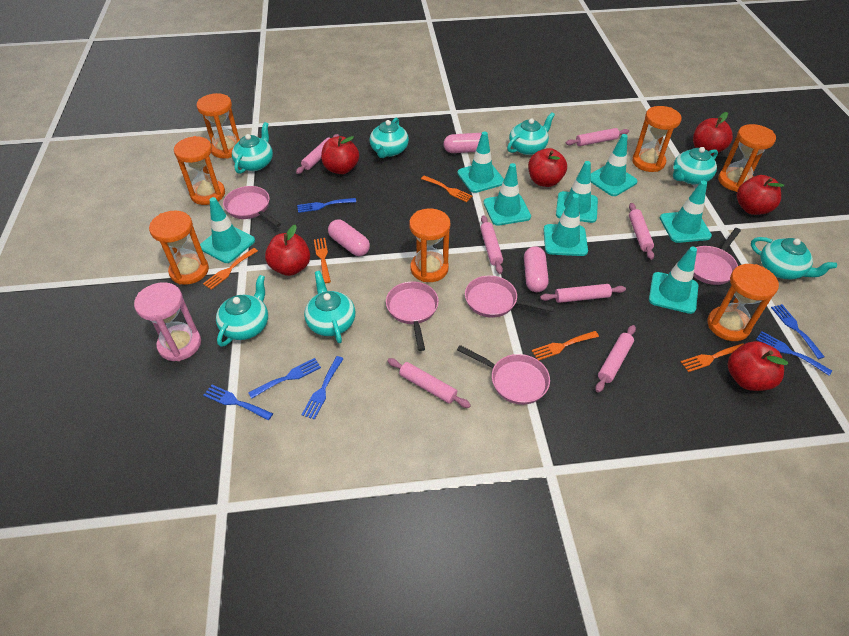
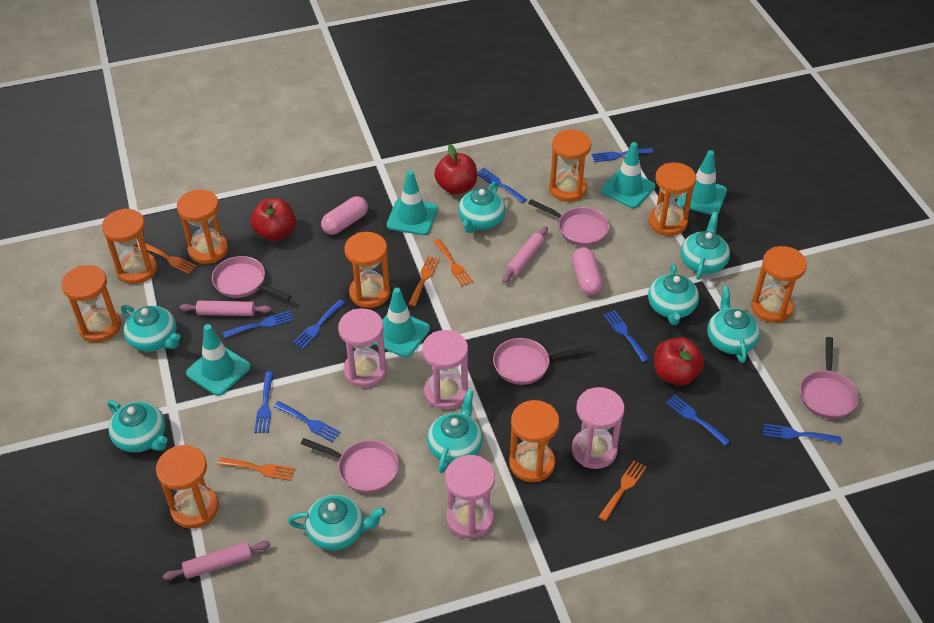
blue fork: [203,385,273,420] [248,358,321,399] [297,198,356,213] [302,356,344,420] [756,331,832,376] [771,304,824,359] = 6 -> [223,311,293,338] [254,372,274,433] [274,401,341,442] [293,300,345,349] [477,168,527,203] [592,148,654,162] [603,310,649,362] [666,395,730,446] [763,424,841,444] = 9
orange hourglass: [149,211,209,285] [174,136,225,205] [196,93,240,159] [409,208,450,282] [632,106,682,172] [708,264,779,341] [718,124,776,192] = 7 -> [61,265,121,342] [102,208,157,284] [156,445,219,529] [177,189,228,264] [345,232,390,308] [509,400,559,482] [549,130,591,202] [649,162,696,236] [751,246,807,323] = 9
pink capsule: [328,220,370,256] [444,133,489,153] [524,246,549,292] = 3 -> [321,196,368,235] [572,248,603,295] = 2
pink hourglass: [134,282,201,361] = 1 -> [338,308,387,387] [422,330,468,410] [445,455,495,539] [572,387,624,469] = 4
pink rolling pin: [296,134,339,174] [387,358,471,408] [480,215,503,274] [540,284,626,303] [566,128,629,146] [595,325,636,393] [629,203,654,260] = 7 -> [163,541,270,580] [180,300,271,316] [502,227,548,283] = 3
red apple: [265,225,310,276] [321,136,359,174] [528,148,567,187] [693,112,733,155] [728,341,788,391] [737,175,784,215] = 6 -> [251,198,296,241] [434,144,477,194] [654,337,704,386] = 3
turquoise teapot: [216,275,268,347] [232,122,273,174] [304,271,355,343] [370,118,409,158] [507,112,555,155] [673,147,718,185] [751,237,837,280] = 7 -> [108,400,167,453] [121,305,180,352] [288,495,386,551] [427,390,483,473] [458,182,505,233] [648,264,699,325] [681,212,730,280] [707,286,760,363] = 8
turquoise traffic cone: [200,197,255,263] [457,131,504,193] [483,163,531,226] [543,194,588,256] [556,161,598,223] [591,134,638,196] [649,246,698,314] [660,181,712,243] = 8 -> [186,324,251,396] [374,288,430,358] [387,170,438,235] [601,142,655,208] [677,150,727,215] = 5

